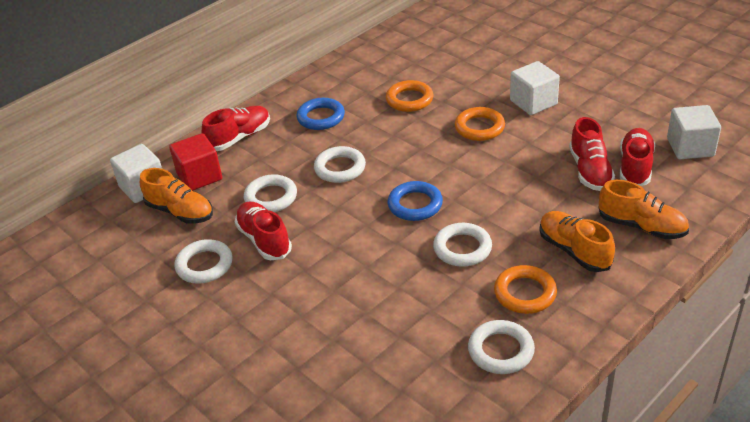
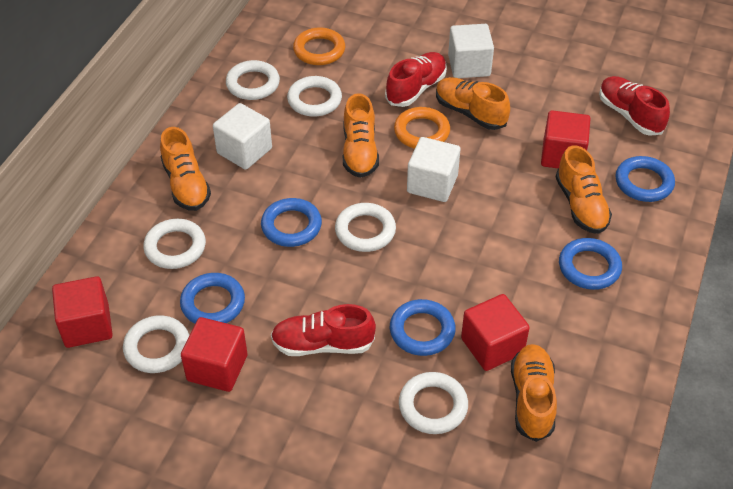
blue ring: [296,98,345,130] [388,181,443,221] = 2 -> [180,273,245,324] [261,198,322,247] [390,299,456,356] [559,238,622,290] [615,156,675,202] = 5
orange ring: [386,80,433,112] [455,107,505,141] [494,265,557,314] = 3 -> [293,27,345,65] [394,107,450,148] = 2
orange shoe: [140,168,213,224] [539,211,615,272] [598,180,689,239] = 3 -> [160,127,211,211] [343,93,379,178] [436,77,510,130] [511,344,557,442] [556,145,612,234] = 5
red cube: [169,133,222,191] = 1 -> [52,276,113,348] [181,317,248,392] [461,294,530,371] [541,110,590,169] = 4
red shoe: [202,106,270,151] [235,202,292,260] [569,117,615,191] [620,128,655,186] = 4 -> [271,304,376,356] [385,52,447,107] [599,76,670,136] = 3
white ring: [174,239,233,284] [244,174,297,212] [314,146,366,183] [433,223,492,267] [468,320,535,374] = 5 -> [123,315,189,373] [143,219,206,269] [226,60,280,100] [287,76,342,117] [335,203,396,252] [399,372,468,434] = 6

